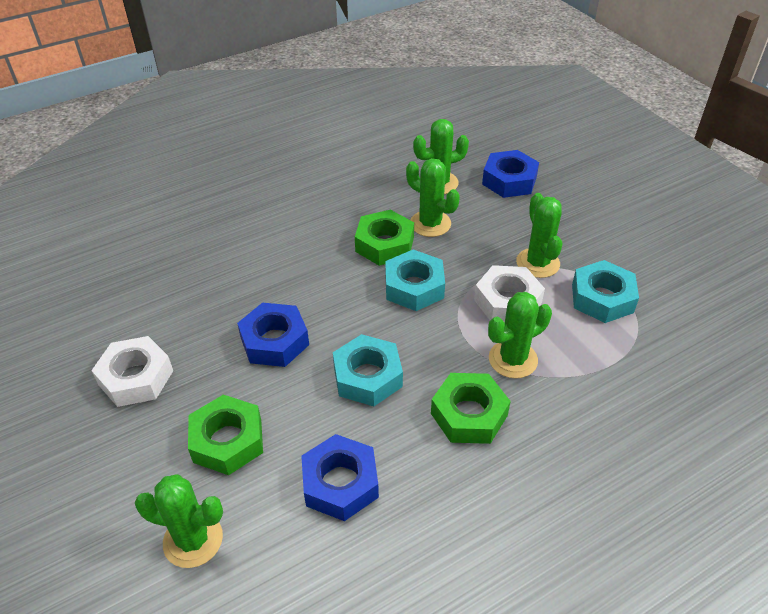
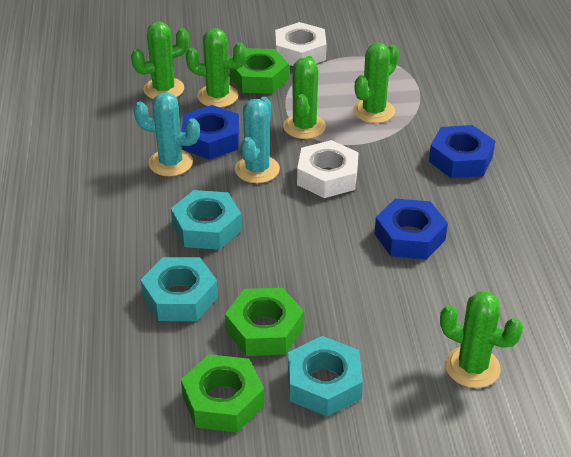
turquoise cactus: none = 0 -> [134,92,200,176] [235,97,280,183] = 2

